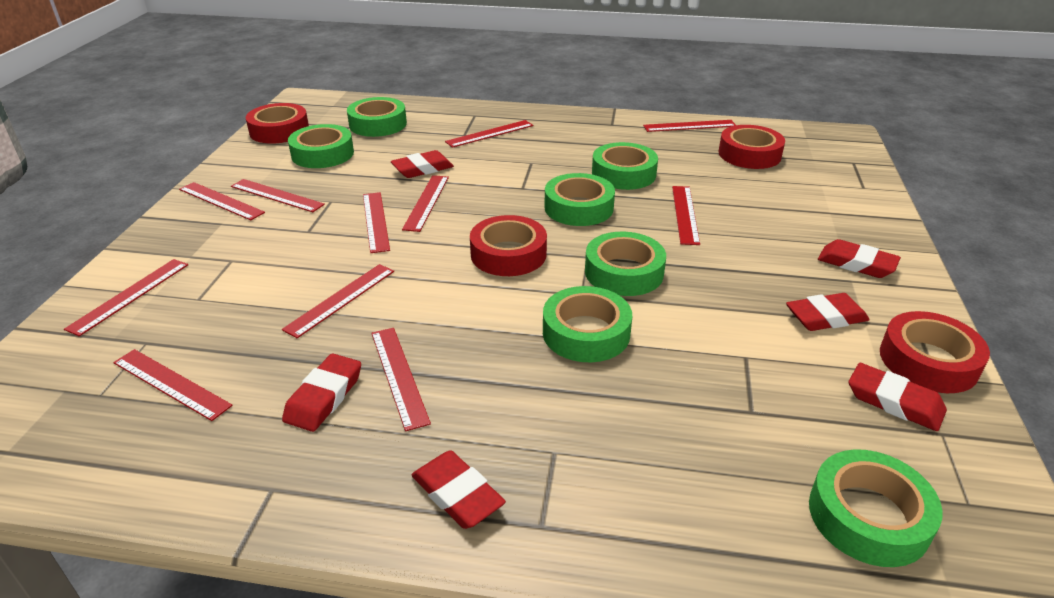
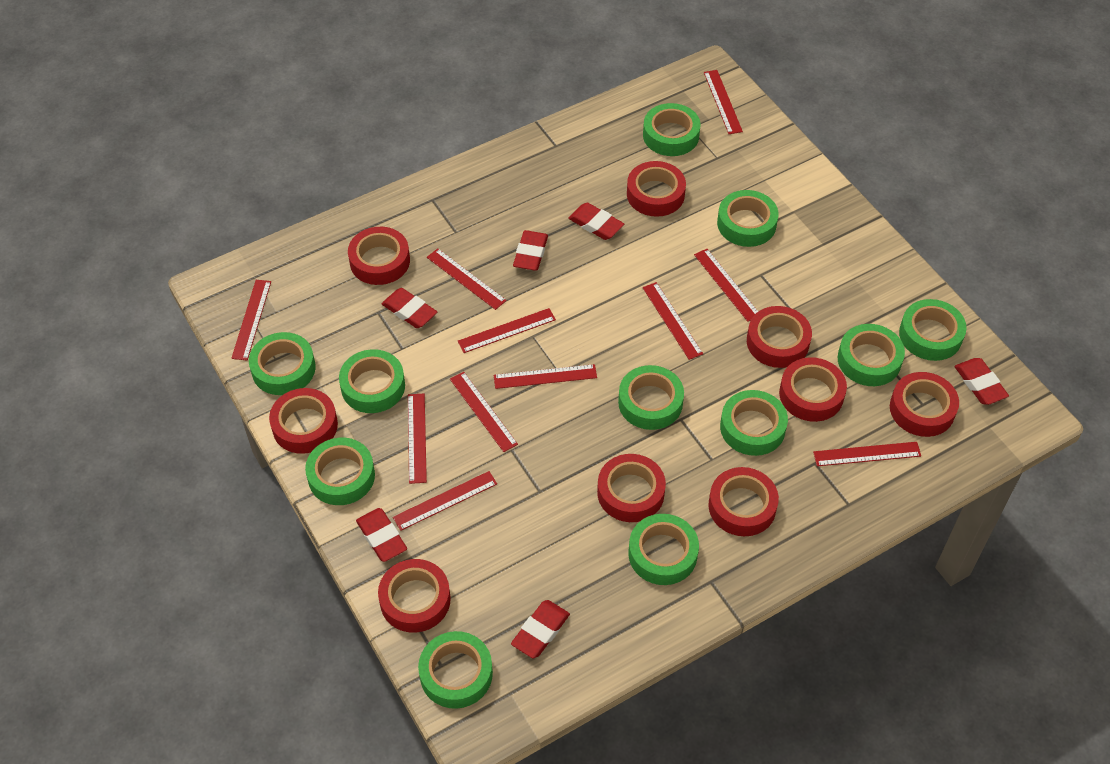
green tape: [288,124,354,168] [347,97,407,137] [543,286,632,362] [544,173,615,226] [585,232,666,296] [592,142,658,190] [809,449,943,567] = 7 -> [249,332,316,395] [305,438,375,505] [339,349,405,413] [418,631,493,709] [618,365,684,430] [628,514,699,585] [643,103,701,156] [717,190,778,247] [720,390,788,456] [838,324,905,386] [899,299,966,361] = 11
red tape: [246,103,309,144] [470,215,547,276] [718,125,785,169] [880,311,990,393] = 4 -> [269,388,338,454] [348,227,410,285] [378,559,451,633] [597,454,666,522] [627,161,686,217] [708,467,779,536] [747,306,812,368] [779,357,847,422] [890,372,959,437] = 9

